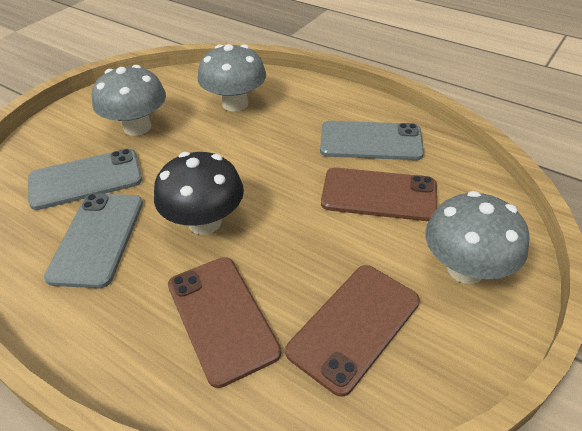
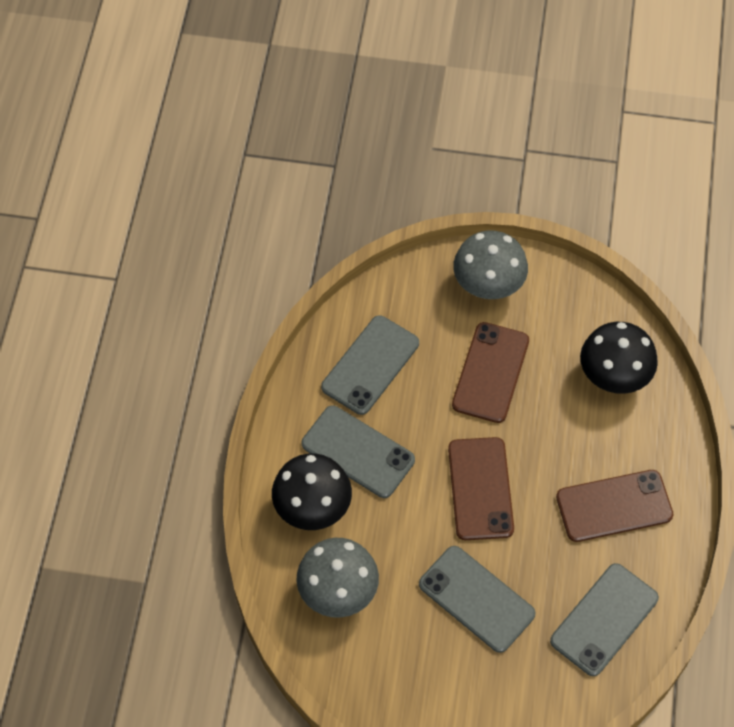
black mushroom: [154,152,244,235] = 1 -> [272,454,352,530] [580,322,658,394] = 2
grey mushroom: [92,65,166,136] [198,44,266,111] [425,191,529,284] = 3 -> [296,538,379,618] [453,230,528,299] = 2
grey phone: [28,149,142,210] [44,193,143,288] [320,121,424,160] = 3 -> [302,405,415,498] [321,315,419,415] [419,546,536,653] [550,563,659,676] = 4

